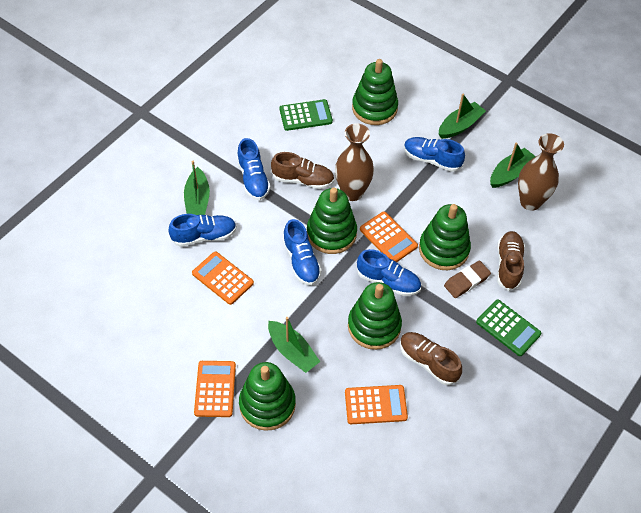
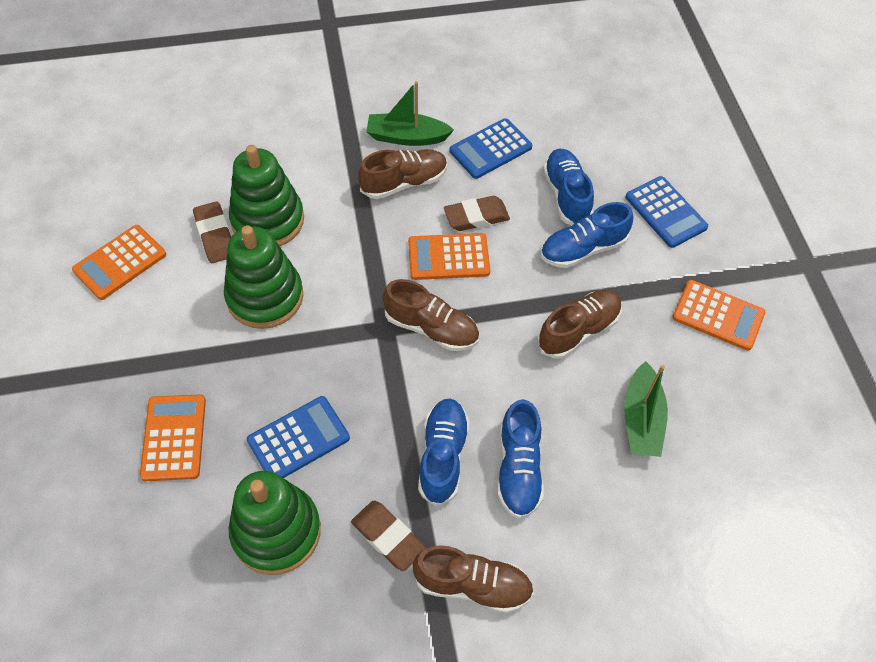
blue calculator: none = 0 -> [247,396,350,478] [450,118,532,179] [625,176,708,248] = 3
blue shoe: [169,214,237,247] [237,138,270,200] [283,219,322,285] [357,249,421,296] [404,137,465,172] = 5 -> [418,399,470,506] [497,399,544,519] [541,202,633,268] [543,149,594,225] = 4
brown eraser: [444,261,491,298] = 1 -> [193,201,232,263] [351,501,426,571] [444,196,510,231] = 3
brown shoe: [271,152,334,189] [400,332,462,385] [497,231,525,291] = 3 -> [358,149,447,199] [383,279,479,351] [413,545,534,613] [537,290,622,359] = 4
brown vase: [335,123,374,201] [518,133,564,211] = 2 -> none = 0
green boat: [184,161,210,215] [268,317,320,373] [439,93,486,139] [490,142,536,188] = 4 -> [366,81,454,146] [624,361,668,457] = 2
green calculator: [279,99,333,131] [476,299,541,356] = 2 -> none = 0
green stacking toy: [239,362,296,431] [307,187,357,254] [348,282,402,350] [352,59,398,125] [419,204,471,270] = 5 -> [224,225,303,329] [229,145,304,246] [229,471,321,575] = 3

